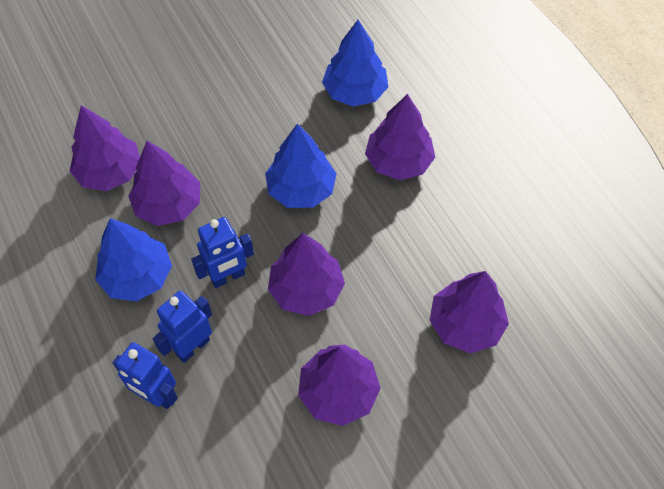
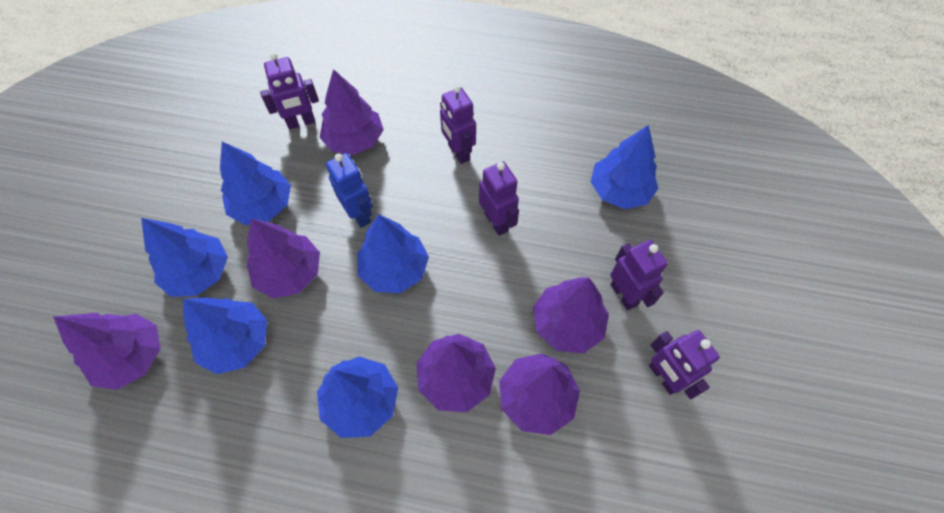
blue robot: [113,342,178,409] [153,291,212,363] [191,217,254,288] = 3 -> [326,153,373,228] = 1
blue tree: [95,218,172,301] [265,124,337,208] [322,20,388,107] = 3 -> [141,218,228,297] [183,297,267,374] [220,142,291,225] [317,356,398,438] [357,214,429,293] [591,125,658,209] = 6
purple robot: none = 0 -> [260,52,319,129] [440,85,476,164] [479,161,519,236] [610,240,668,310] [649,330,720,399] = 5

